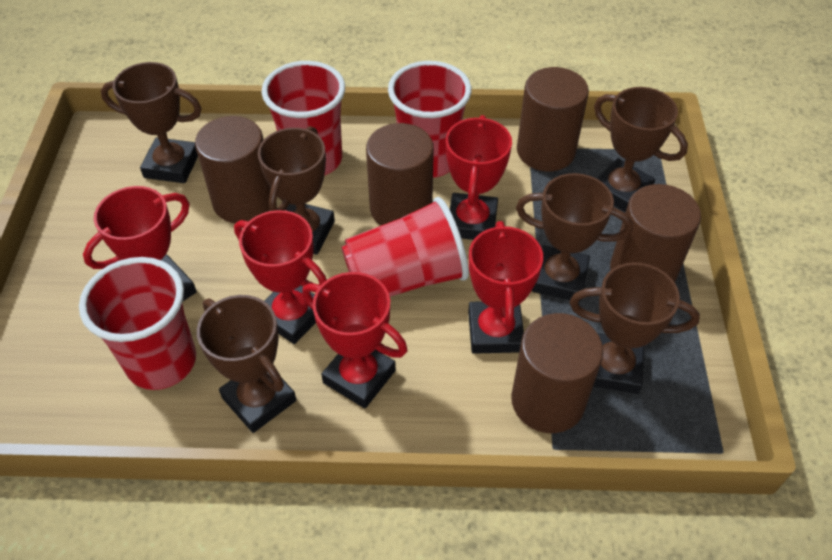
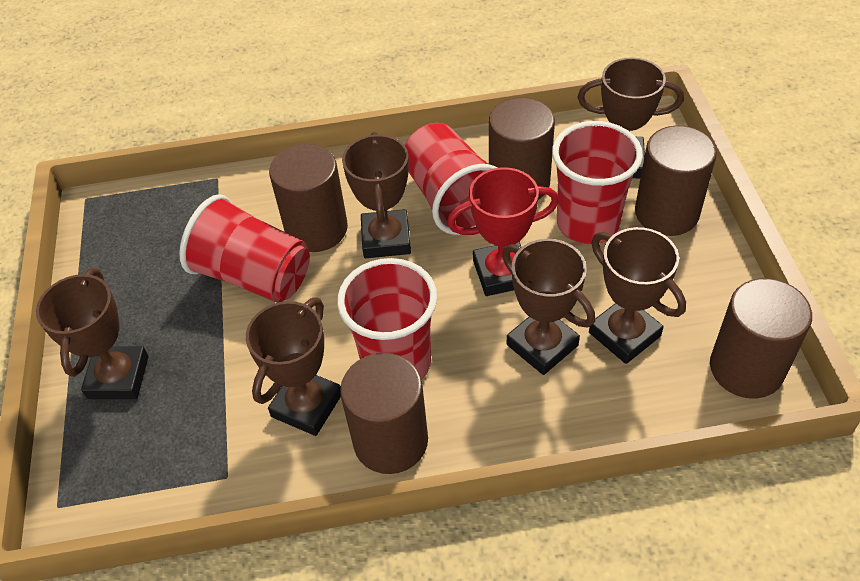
red trophy: [83,186,197,301] [234,210,327,344] [302,272,407,408] [446,115,512,240] [468,221,543,354] = 5 -> [447,167,559,296] = 1

